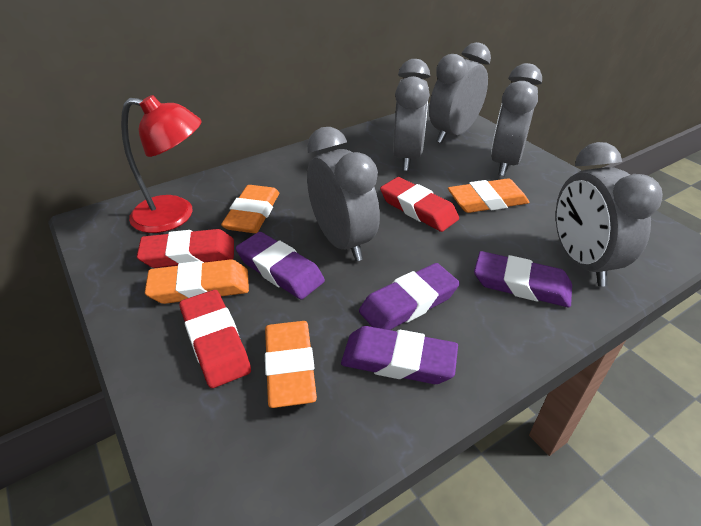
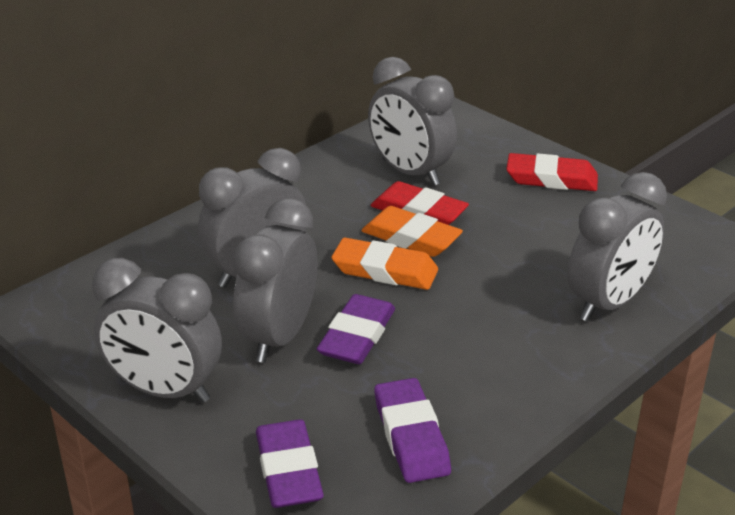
orange eraser: [145,259,249,304] [221,185,279,233] [265,321,317,408] [448,178,529,213] = 4 -> [332,238,438,290] [361,206,463,257] = 2
purple eraser: [236,232,325,299] [341,326,458,384] [359,263,460,330] [474,251,572,307] = 4 -> [256,420,324,508] [317,294,395,364] [374,378,451,483] = 3
red eraser: [137,229,234,268] [179,290,251,388] [380,177,459,232] = 3 -> [370,181,469,225] [506,153,598,191] = 2
red lamp: [121,95,202,233] = 1 -> none = 0

